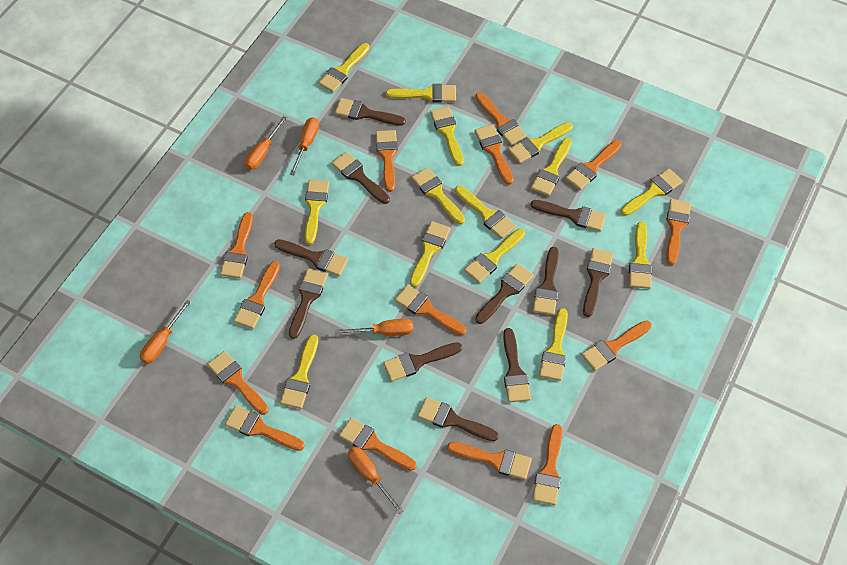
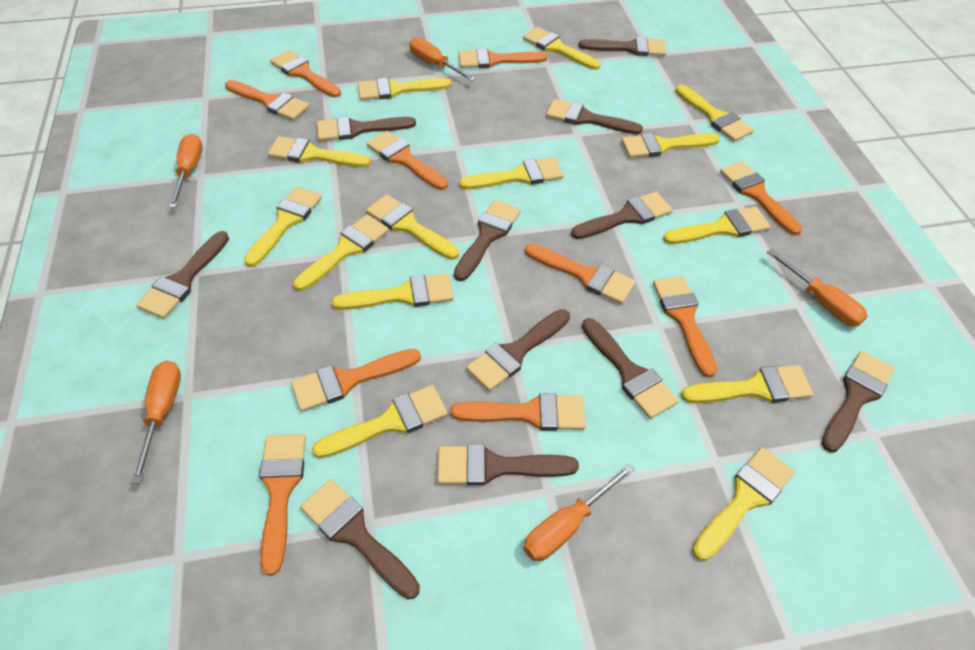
orange brush: [207,351,269,415] [220,212,253,278] [225,405,305,451] [234,261,280,329] [339,418,417,471] [376,130,398,192] [395,285,466,335] [447,442,532,480] [475,93,527,145] [475,124,514,185] [532,424,562,505] [565,140,622,190] [581,320,652,371] [666,199,691,265] = 14 -> [225,80,309,120] [259,434,306,576] [270,50,341,98] [291,349,421,412] [367,131,448,190] [450,393,586,431] [458,48,547,68] [525,244,636,304] [653,276,717,378] [720,161,802,235] = 10

